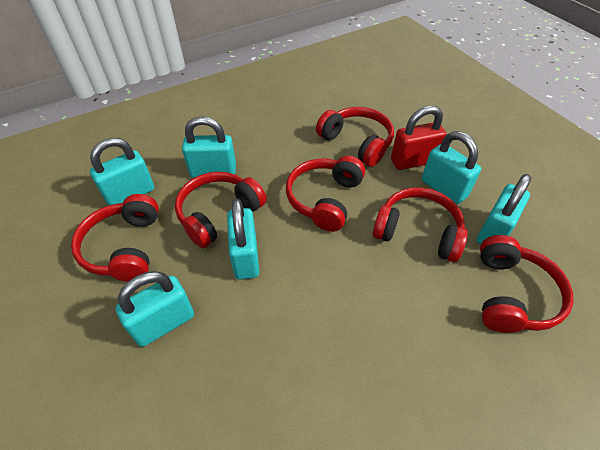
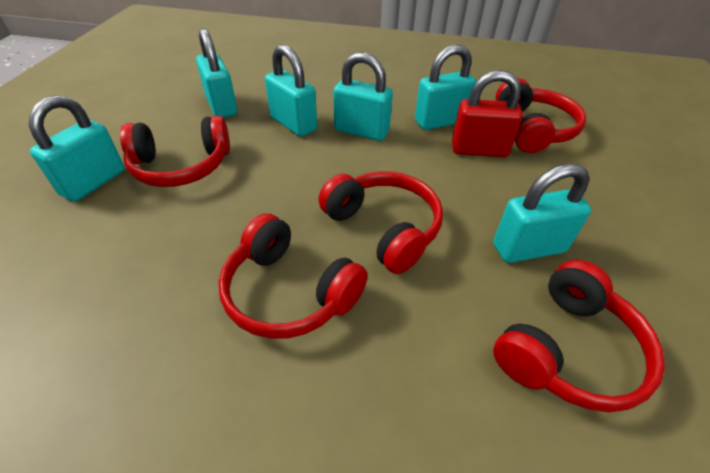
red headphones: [71,194,159,282] [175,172,267,248] [286,156,365,232] [316,107,394,167] [373,187,468,262] [480,235,573,333] = 6 -> [120,116,230,187] [218,214,368,339] [318,171,443,274] [493,260,665,412] [495,78,586,153] = 5

